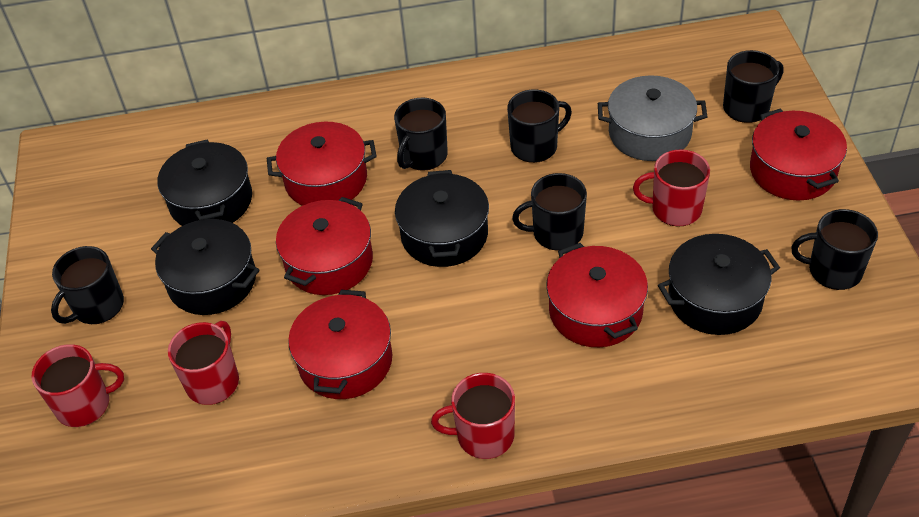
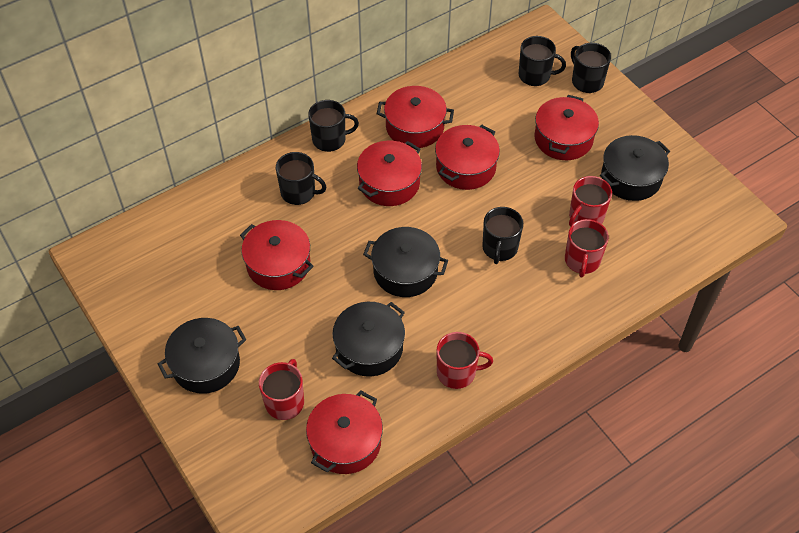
black mug: [51,246,124,324] [394,98,448,171] [507,89,572,163] [512,173,587,251] [723,50,783,123] [791,209,878,290] = 6 -> [276,152,326,205] [308,100,359,152] [482,207,523,264] [519,36,566,86] [571,43,611,93] = 5
grey pot: [598,75,707,161] = 1 -> none = 0
red pot: [267,122,377,206] [276,197,373,295] [288,290,392,399] [546,243,648,347] [750,108,847,200] = 5 -> [240,220,314,290] [306,391,383,474] [357,141,422,206] [377,86,454,148] [435,125,500,190] [535,95,599,160] = 6

